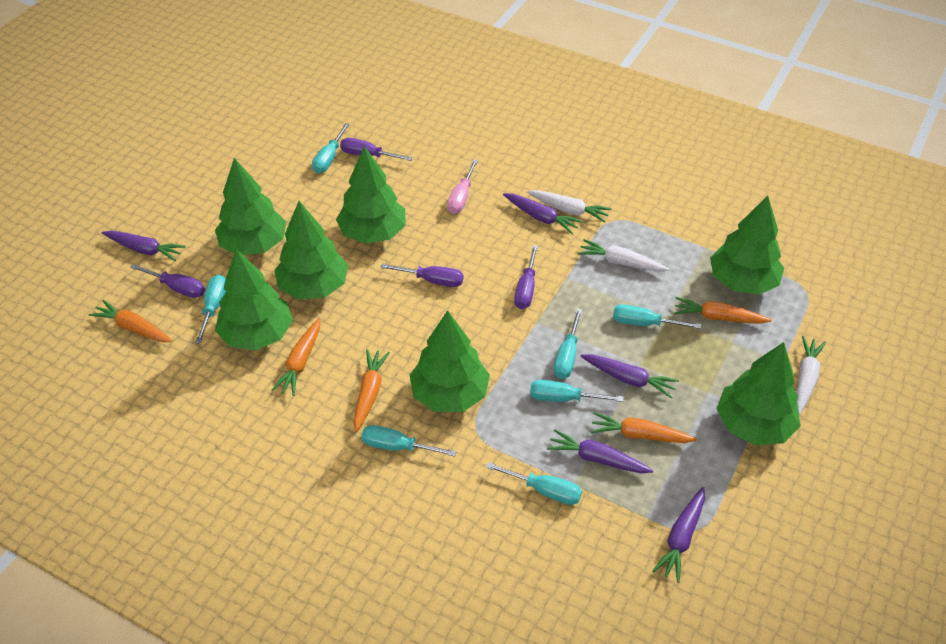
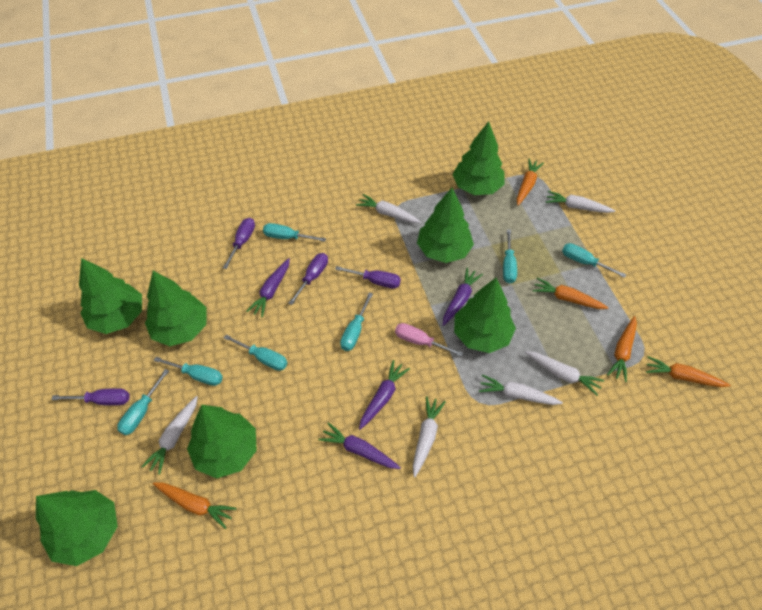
purple carrot: [102,231,186,261] [503,193,583,234] [547,429,653,473] [580,354,679,398] [652,487,705,583] = 5 -> [246,258,290,318] [319,423,401,469] [359,360,410,430] [443,267,483,326] = 4
white carrot: [527,190,612,222] [578,239,669,272] [797,336,826,415] = 3 -> [141,396,198,475] [356,194,421,223] [413,396,446,477] [479,375,563,405] [525,351,604,396] [546,191,615,213] = 6

